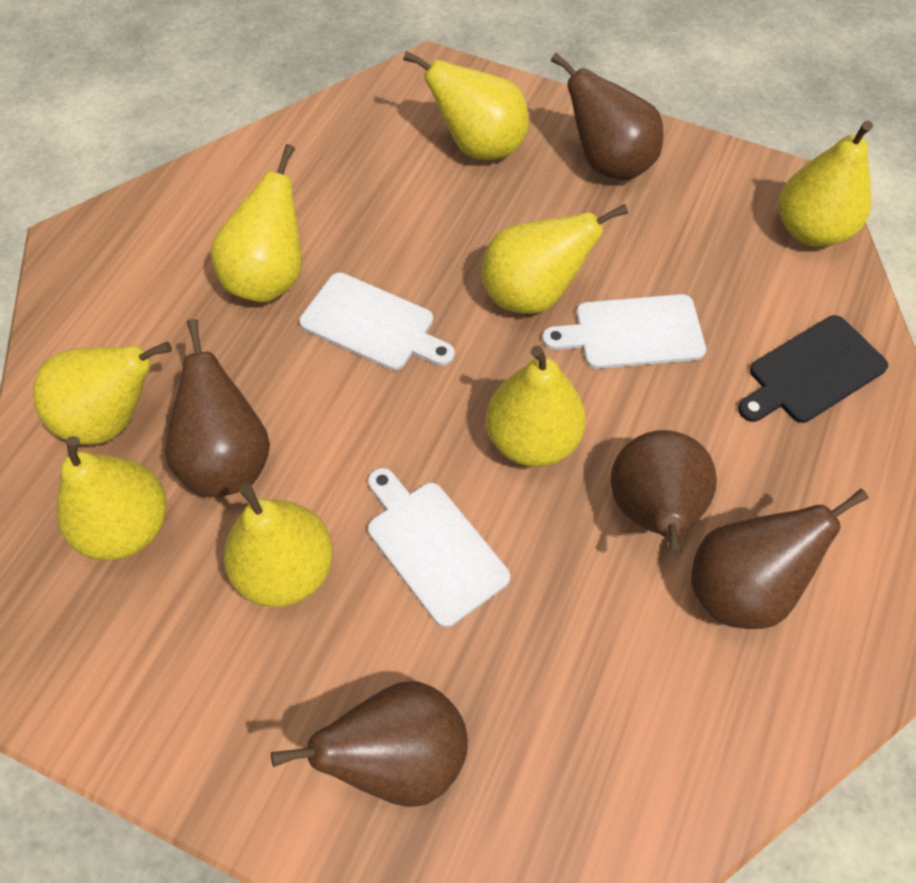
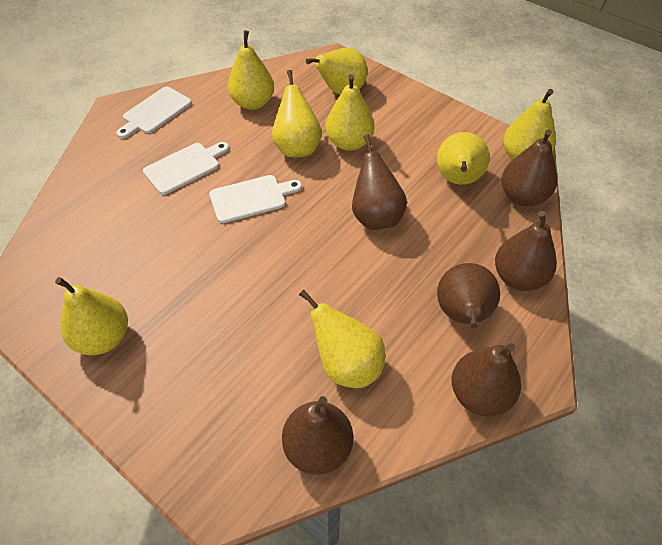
black cutting board: [738,315,888,423] = 1 -> none = 0
brown pear: [165,319,270,497] [271,681,468,807] [551,53,664,180] [611,430,717,557] [691,489,869,629] = 5 -> [282,396,353,475] [352,135,407,230] [437,263,500,329] [452,343,521,416] [495,211,557,291] [502,130,557,206] = 6

